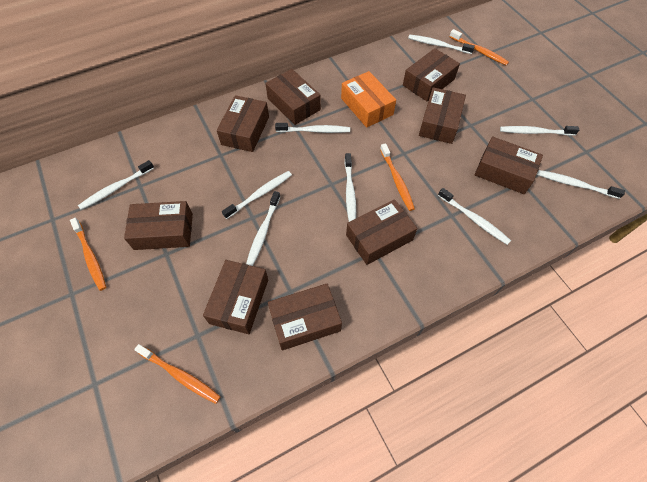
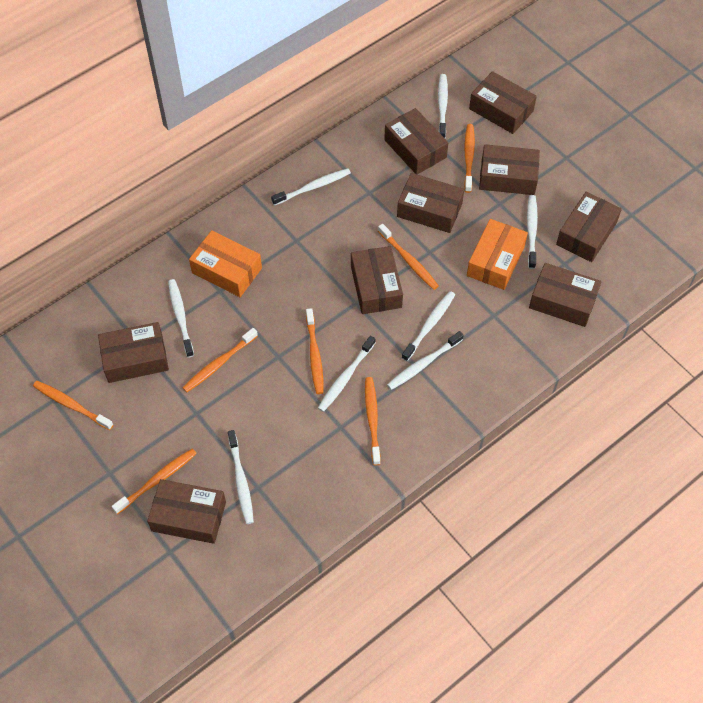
orange box: [341,71,396,128] = 1 -> [189,230,262,297] [467,219,528,290] = 2
orange toothbrush: [70,218,106,291] [134,344,221,404] [380,143,415,211] [450,29,509,66] = 4 -> [33,381,114,430] [112,448,197,514] [183,328,258,392] [306,308,324,394] [365,377,381,465] [378,224,439,290] [464,124,475,193] = 7
white toothbrush: [78,160,154,210] [222,171,292,219] [246,191,280,266] [275,123,350,133] [345,153,356,222] [408,35,475,54] [438,188,511,245] [500,126,579,136] [537,170,625,199] = 9 -> [168,279,194,357] [228,430,254,524] [271,168,351,206] [318,336,375,412] [387,331,464,390] [402,291,455,361] [438,74,448,138] [527,195,538,269] = 8

